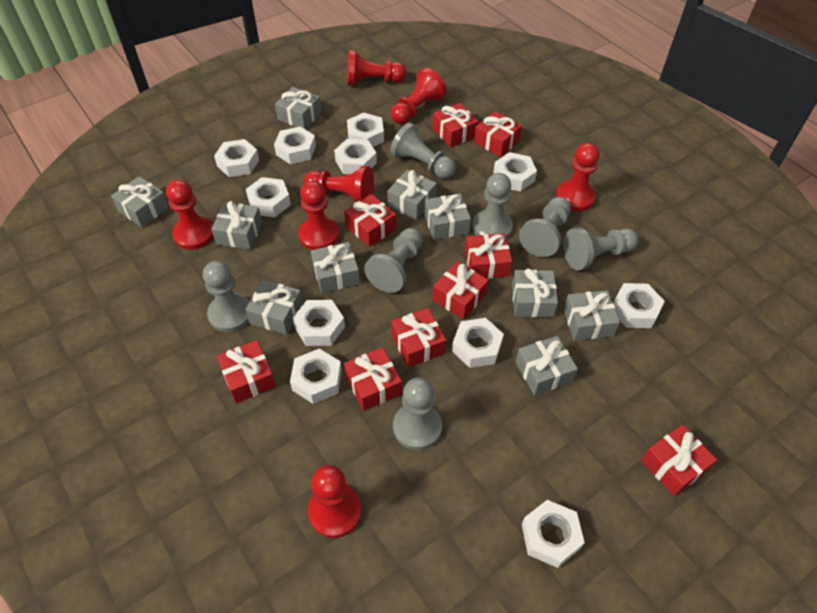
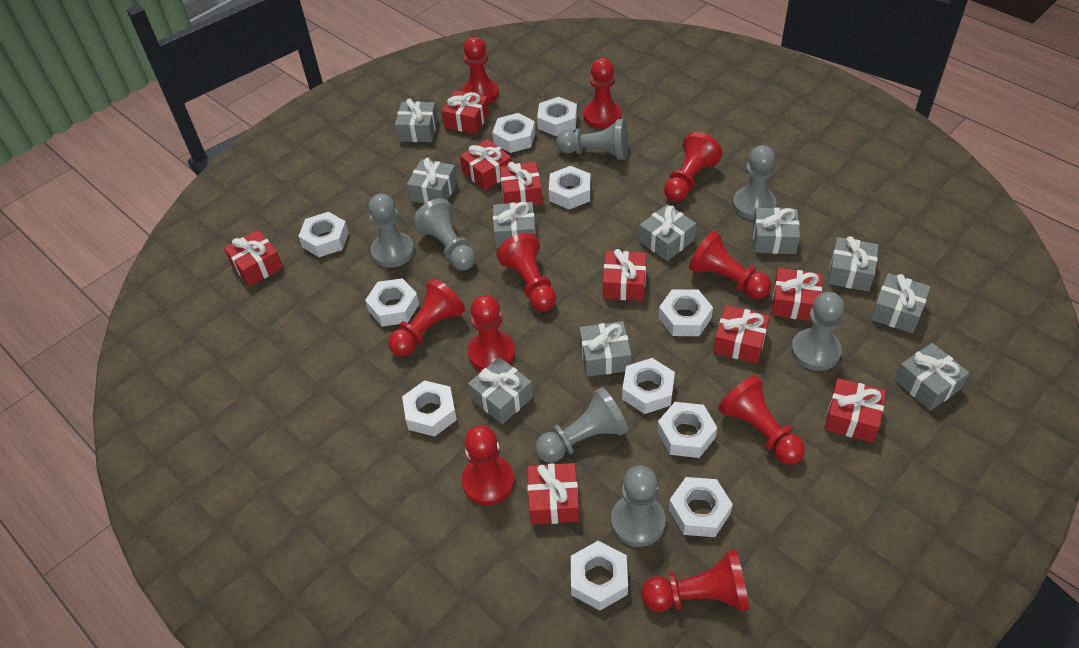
red pawn: [166,180,214,250] [298,181,339,250] [303,166,374,202] [308,465,362,538] [347,50,406,86] [391,68,447,124] [556,143,600,212] = 7 -> [388,279,465,357] [462,37,499,104] [462,425,514,505] [468,295,515,371] [497,233,556,311] [583,58,622,129] [641,550,749,612] [664,132,723,202] [689,231,771,299] [718,375,805,465] = 10

